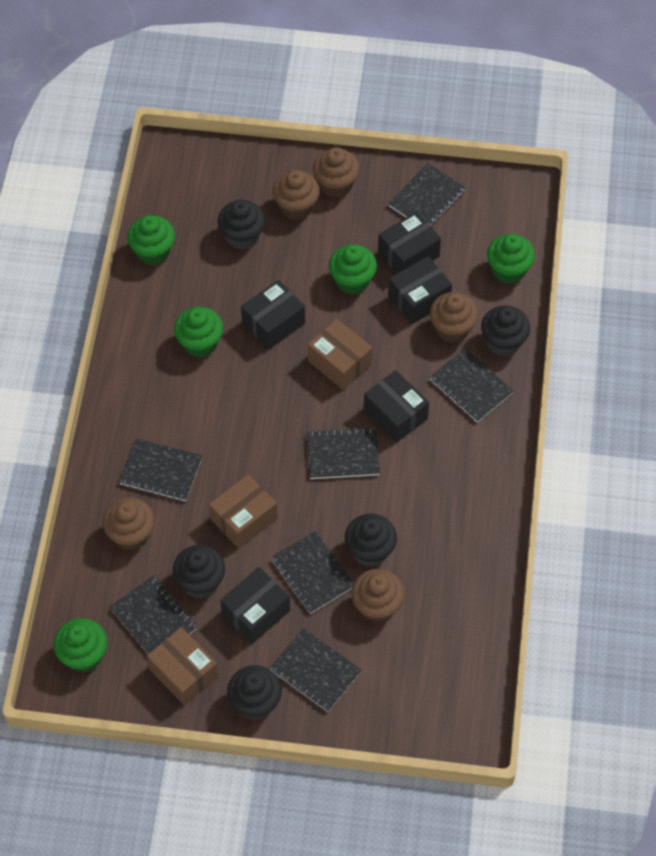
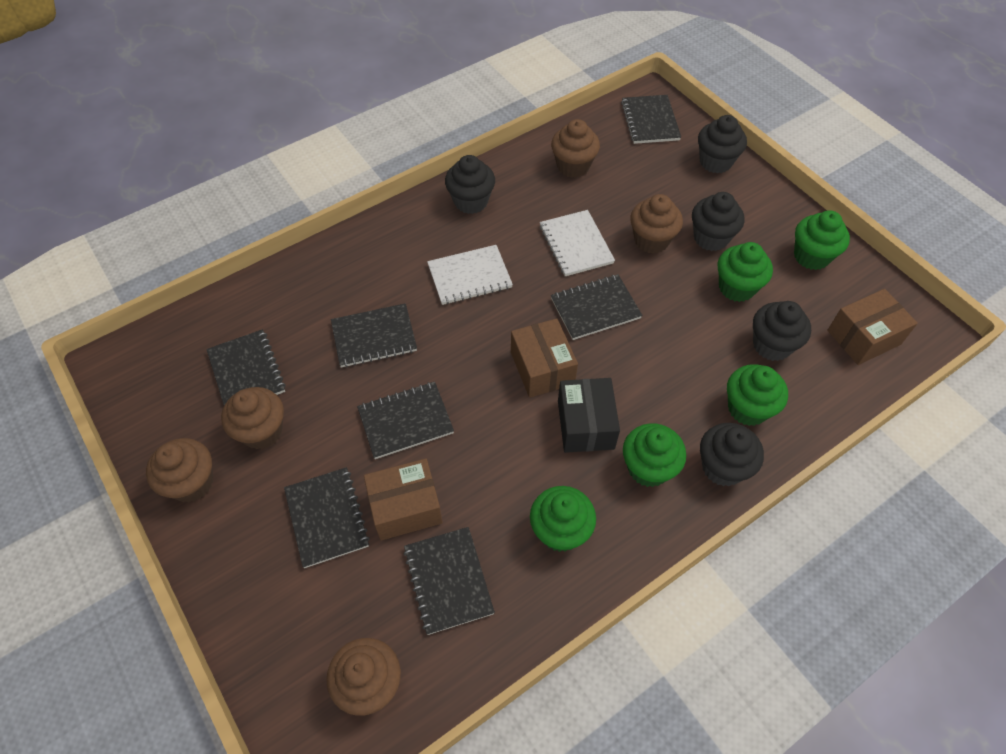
black box: [220,567,290,644] [241,280,305,350] [364,370,429,443] [378,212,441,273] [388,256,452,324] = 5 -> [558,378,620,453] = 1
white notebook: none = 0 -> [427,245,513,305] [540,210,615,276] = 2

